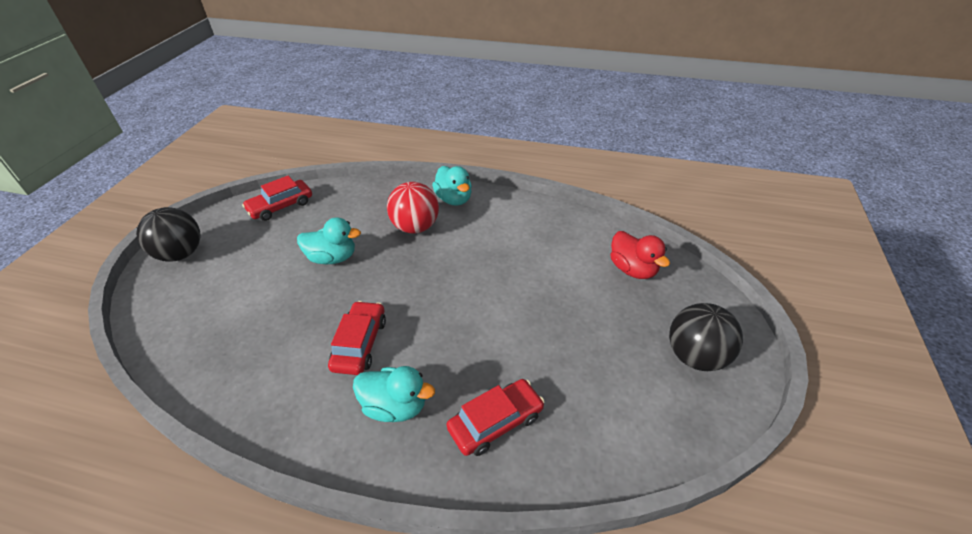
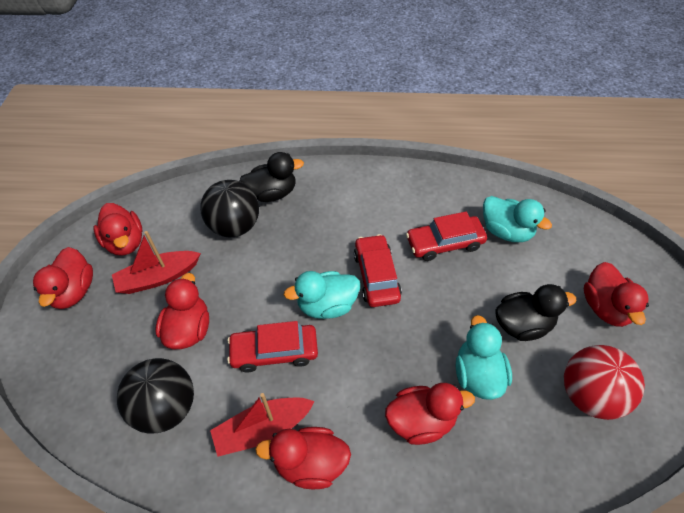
black duck: none = 0 -> [240,152,304,202] [495,284,576,341] = 2
red boat: none = 0 -> [112,231,201,294] [210,393,315,457] = 2
red duck: [610,231,670,279] = 1 -> [33,247,93,309] [94,203,142,256] [155,273,209,349] [255,427,351,489] [385,383,475,445] [584,262,649,327] = 6

